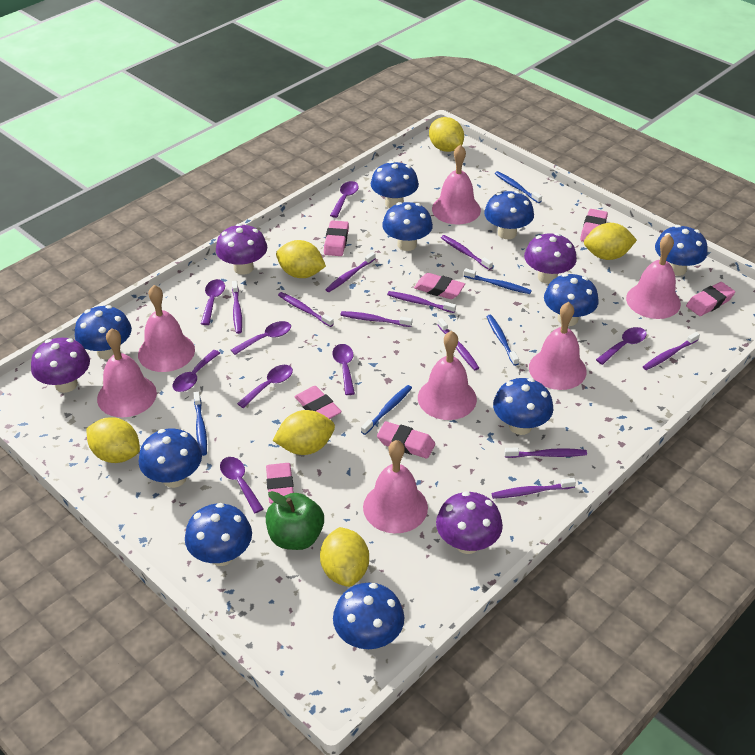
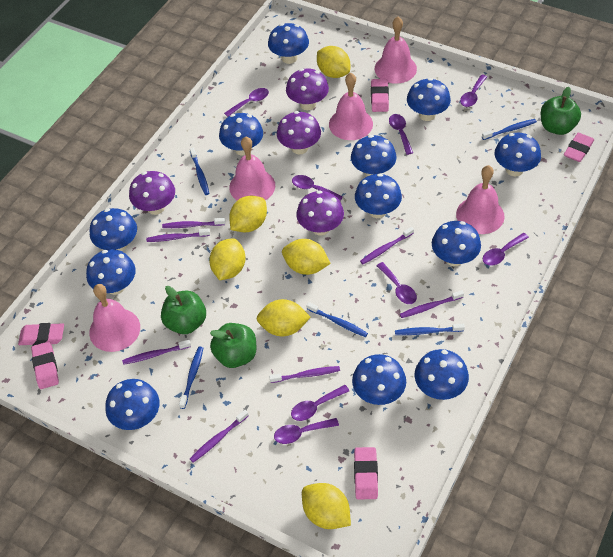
blue mushroom: [75,305,132,359] [139,428,202,488] [185,503,252,566] [333,583,405,649] [371,161,419,208] [382,202,433,251] [484,191,534,239] [493,378,553,435] [544,273,599,326] [655,225,708,276] = 10 -> [86,249,136,295] [90,208,137,251] [105,379,159,430] [219,113,263,156] [268,23,309,64] [351,135,397,176] [352,354,406,405] [355,173,402,218] [407,78,451,121] [415,349,469,400] [432,221,481,266] [495,133,541,176] = 12
green apple: [266,491,324,550] = 1 -> [161,286,206,334] [210,323,257,368] [541,87,581,135] = 3
pink bell: [97,328,157,417] [138,285,195,372] [363,440,428,533] [418,331,477,420] [432,145,481,224] [529,302,587,390] [626,234,681,319] = 7 -> [89,284,140,352] [229,137,275,201] [329,73,373,140] [375,17,417,84] [456,165,504,234] = 5
pink eraser: [266,463,294,504] [295,386,342,419] [324,220,349,256] [377,421,435,459] [414,273,465,299] [580,209,608,242] [686,282,735,316] = 7 -> [18,323,64,346] [31,342,59,389] [354,447,378,499] [371,79,389,112] [564,133,594,162] = 5
purple toothbrush: [232,281,242,334] [278,292,334,327] [325,252,376,292] [340,311,412,327] [387,291,456,313] [437,318,479,370] [441,235,493,270] [491,478,576,499] [504,448,587,458] [643,332,700,370] = 10 -> [122,340,191,365] [146,228,210,242] [162,218,225,228] [190,410,249,463] [269,366,340,383] [360,227,414,264] [400,290,464,318] = 7

